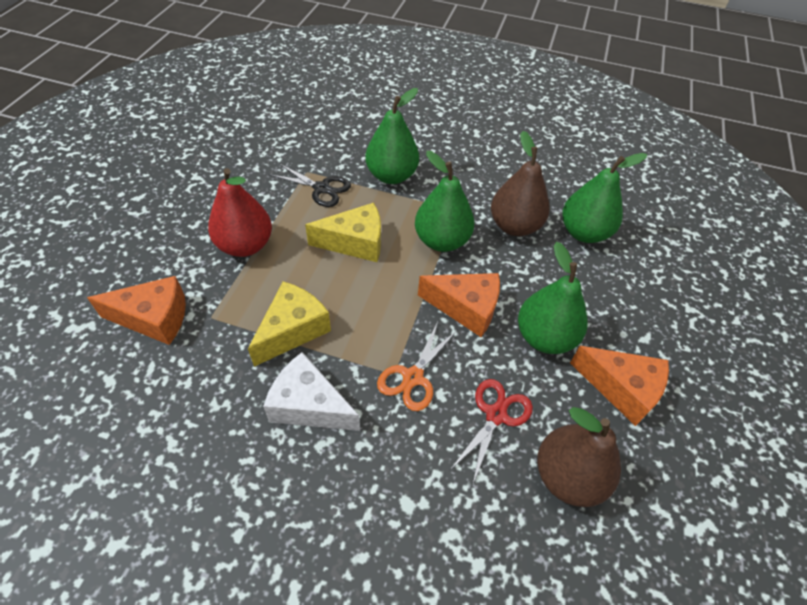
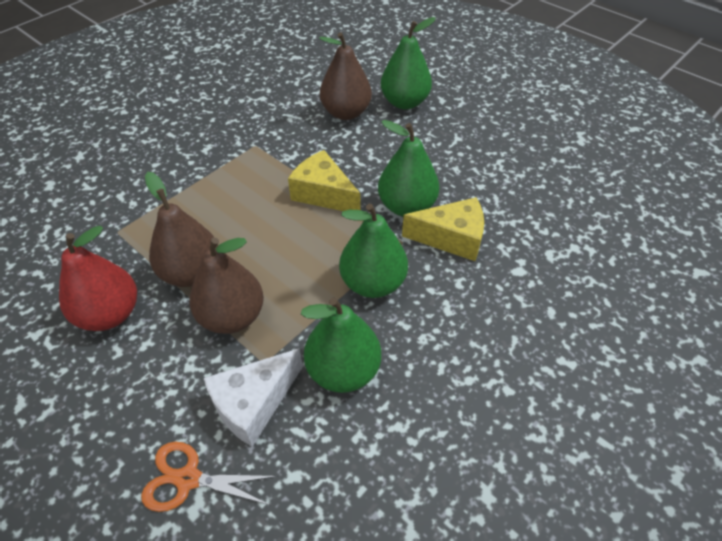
black scissors: [269,163,351,207] = 1 -> none = 0
brown pear: [491,131,550,236] [537,407,621,507] = 2 -> [145,172,218,287] [189,237,264,334] [319,32,372,120] = 3
orange cheese: [87,276,186,345] [418,273,500,337] [570,346,669,426] = 3 -> none = 0
red scissors: [450,379,533,483] = 1 -> none = 0

